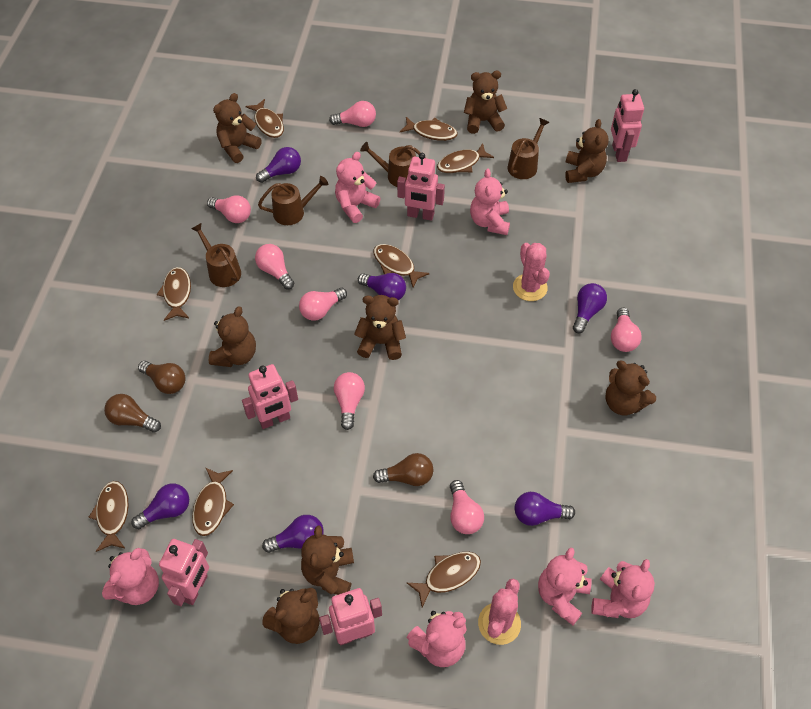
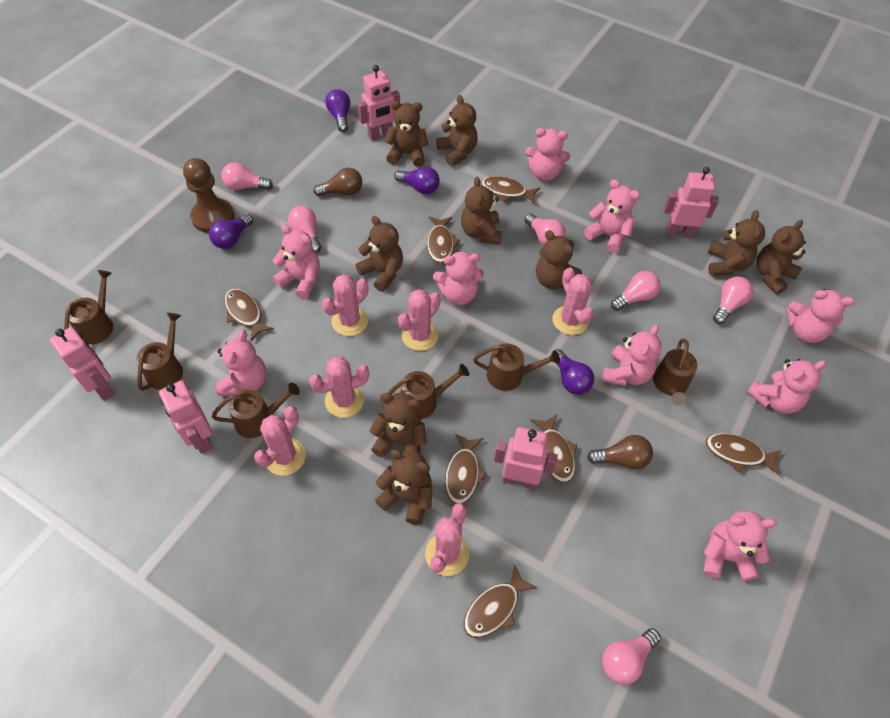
brown fish: [88,481,129,552] [157,267,191,321] [192,467,234,536] [245,99,284,138] [373,244,430,288] [400,117,458,141] [407,552,481,607] [437,143,494,173] = 8 -> [225,289,274,341] [427,216,460,264] [445,433,487,504] [464,564,537,638] [481,176,540,204] [531,415,577,483] [706,433,781,476] = 7
brown light bulb: [104,394,161,433] [138,361,186,394] [373,453,433,486] = 3 -> [313,168,362,196] [587,435,653,469] = 2
brown pawn: none = 0 -> [183,158,234,233] = 1
brown teddy bear: [209,306,256,367] [213,93,262,163] [262,588,320,644] [301,526,354,595] [354,295,406,360] [464,71,507,134] [565,119,609,183] [605,361,656,415] = 8 -> [356,216,403,292] [369,393,427,458] [375,449,432,525] [384,101,428,167] [436,95,478,166] [461,177,502,245] [536,230,582,289] [708,210,765,276] [756,220,806,294] = 9
brown watering can: [191,223,241,287] [258,176,328,225] [360,142,421,187] [508,118,550,179] = 4 -> [64,270,113,344] [137,313,183,391] [212,382,300,438] [388,364,469,419] [473,344,560,391] [653,338,697,406] = 6
pink cactus: [478,579,521,645] [513,243,550,301] = 2 -> [254,406,306,476] [309,357,369,418] [322,274,368,336] [398,289,440,351] [425,503,469,576] [552,268,594,335] = 6
pink light bulb: [207,195,251,223] [255,244,294,289] [299,288,347,321] [329,101,376,127] [334,372,365,430] [450,480,484,534] [611,308,642,352] = 7 -> [221,163,273,190] [288,206,321,253] [524,213,566,245] [602,628,661,684] [611,271,660,311] [713,277,753,324] = 6
pink teddy bear: [102,548,159,605] [335,152,380,223] [406,611,467,667] [470,169,510,235] [538,548,592,625] [591,559,655,618] = 6 -> [216,330,266,396] [273,225,320,299] [433,251,484,305] [525,128,570,181] [584,179,640,253] [602,325,662,386] [703,510,777,581] [747,359,826,414] [786,289,855,343] = 9
purple light bulb: [131,483,189,529] [256,147,301,183] [262,515,324,553] [358,273,406,300] [514,492,575,526] [573,283,607,333] = 6 -> [209,214,253,249] [325,89,350,132] [394,167,440,194] [555,349,594,395] = 4

